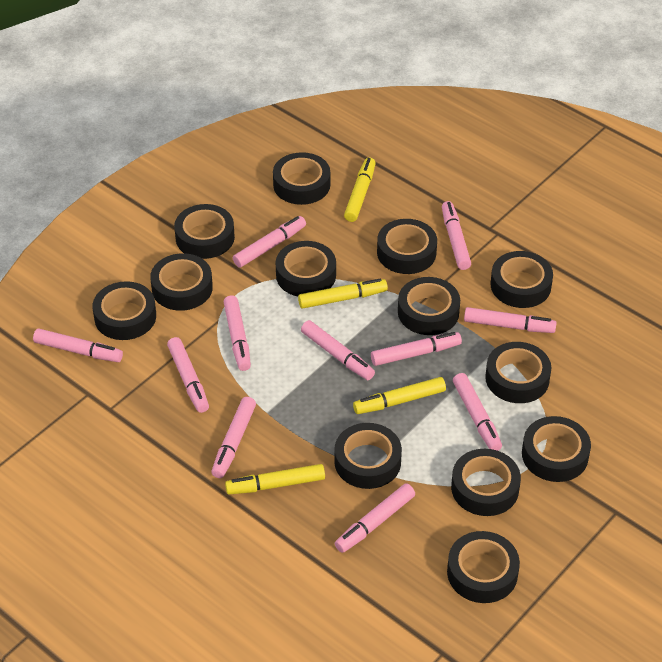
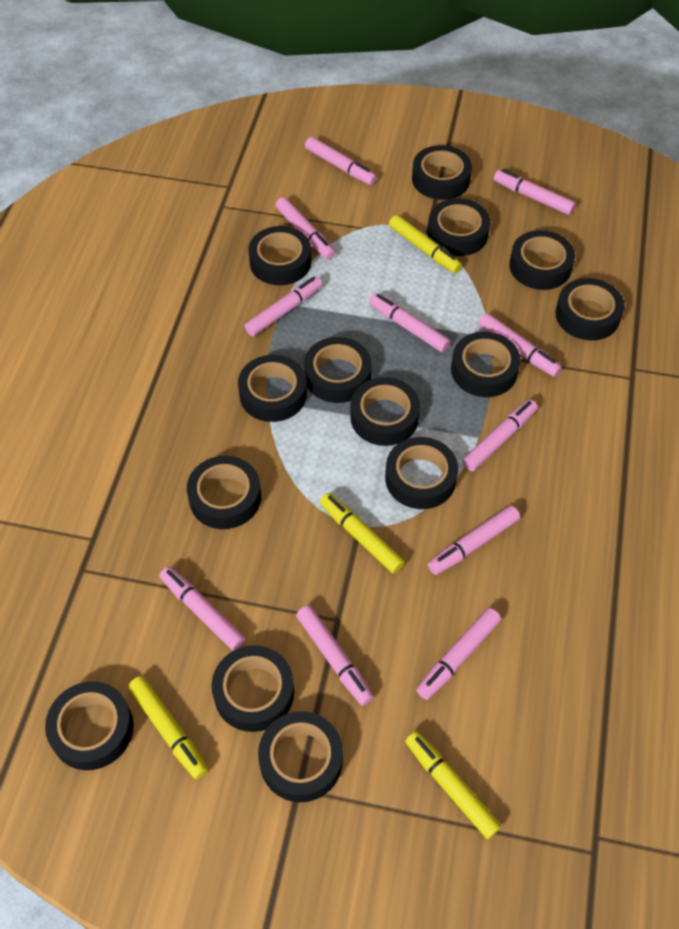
black tape: [92,281,156,340] [150,253,213,311] [174,204,235,259] [273,152,330,205] [276,241,336,296] [334,423,402,489] [377,219,437,274] [398,277,460,335] [447,531,520,603] [451,449,521,516] [485,342,551,403] [491,251,553,308] [522,416,591,482] = 13 -> [45,681,134,770] [187,456,261,529] [212,645,294,732] [238,355,307,422] [248,226,312,285] [258,711,343,802] [304,337,372,403] [350,377,420,446] [385,437,458,509] [412,145,472,200] [428,198,490,256] [451,332,521,397] [509,230,575,290] [555,278,625,341] = 14

